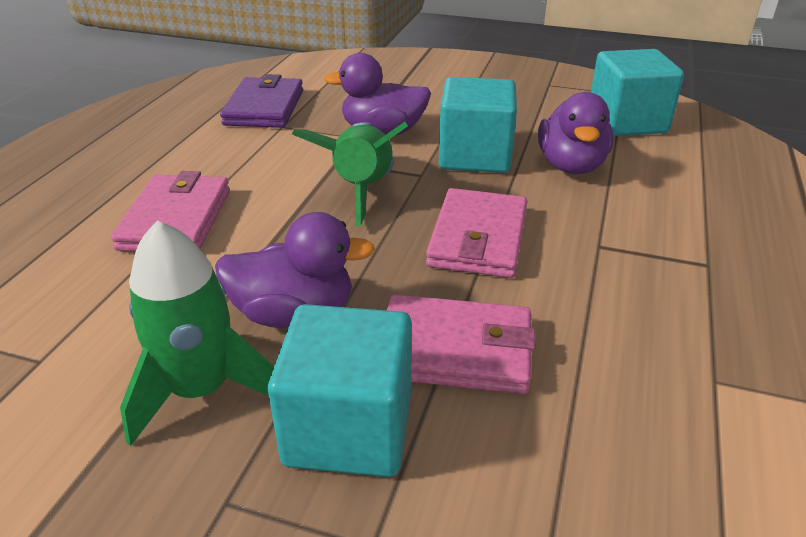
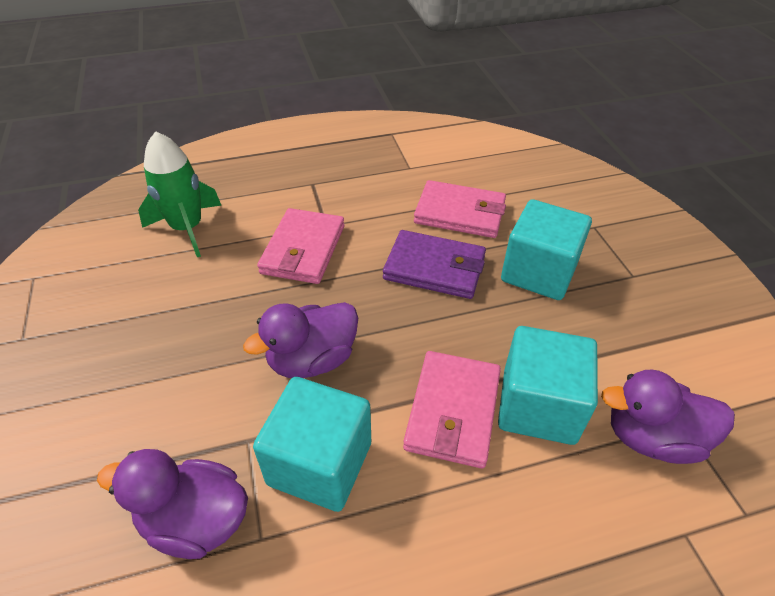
green rocket: [120,221,274,446] [292,122,408,226] = 2 -> [138,131,222,257] = 1

